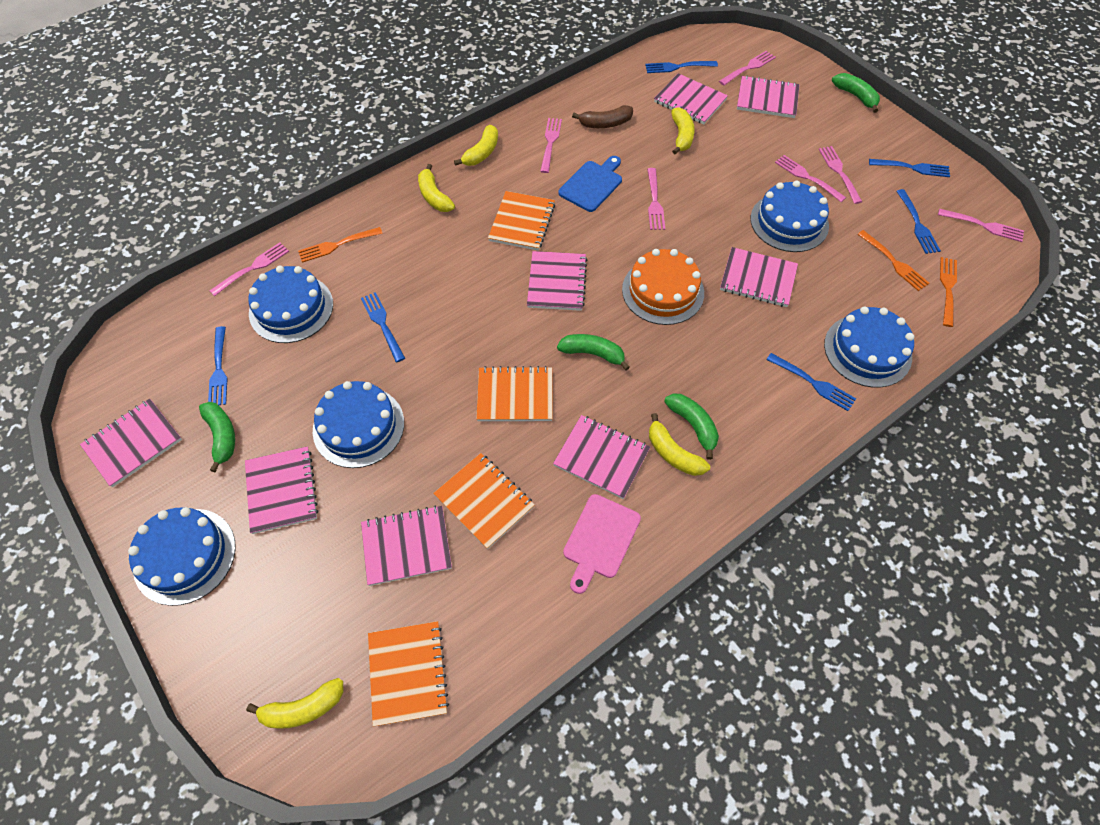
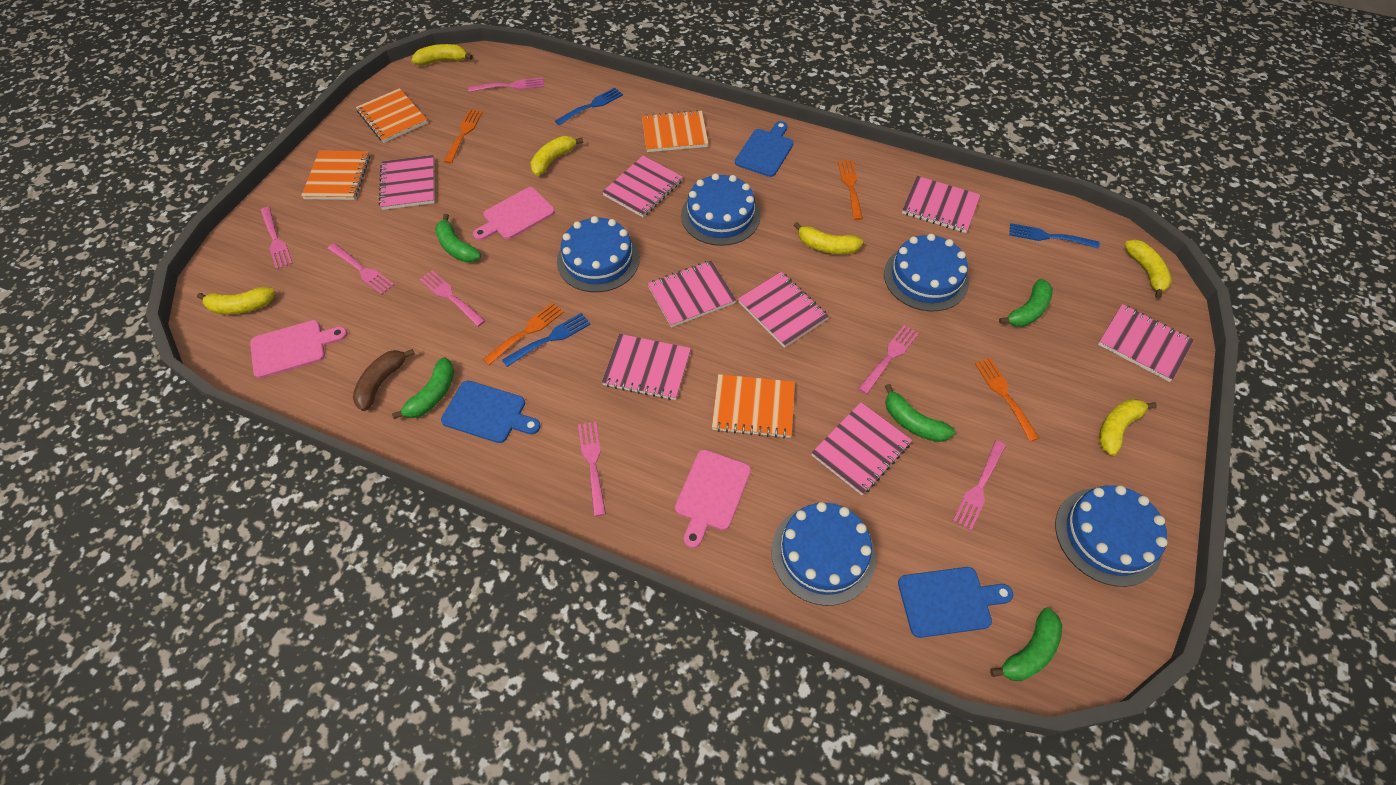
blue cutting board: [559,156,622,212] = 1 -> [441,380,541,443] [735,121,794,177] [898,567,1013,638] = 3
blue fork: [208,326,227,405] [361,292,405,362] [645,61,718,73] [766,353,856,411] [869,159,950,177] [896,189,941,254] = 6 -> [502,313,591,367] [555,87,623,126] [1009,223,1099,249] = 3
green banana: [199,402,235,472] [557,334,630,371] [664,394,719,460] [832,73,880,113] = 4 -> [392,357,455,419] [435,214,481,263] [885,384,955,442] [990,608,1062,681] [999,279,1053,327] = 5
orange cake: [622,249,704,325] = 1 -> none = 0
orange fork: [298,227,383,263] [857,230,929,291] [940,257,957,327] = 3 -> [444,109,483,163] [483,302,564,365] [838,160,863,220] [975,358,1039,442] = 4
pink cutting board: [563,494,641,594] = 1 -> [250,320,348,378] [473,187,555,241] [675,450,751,548] = 3
yellow banana: [246,678,343,729] [418,164,455,212] [454,125,498,166] [649,413,710,476] [671,107,695,154] = 5 -> [197,287,275,314] [412,44,473,66] [530,136,583,176] [794,222,863,254] [1099,399,1157,456] [1124,240,1172,299] = 6

